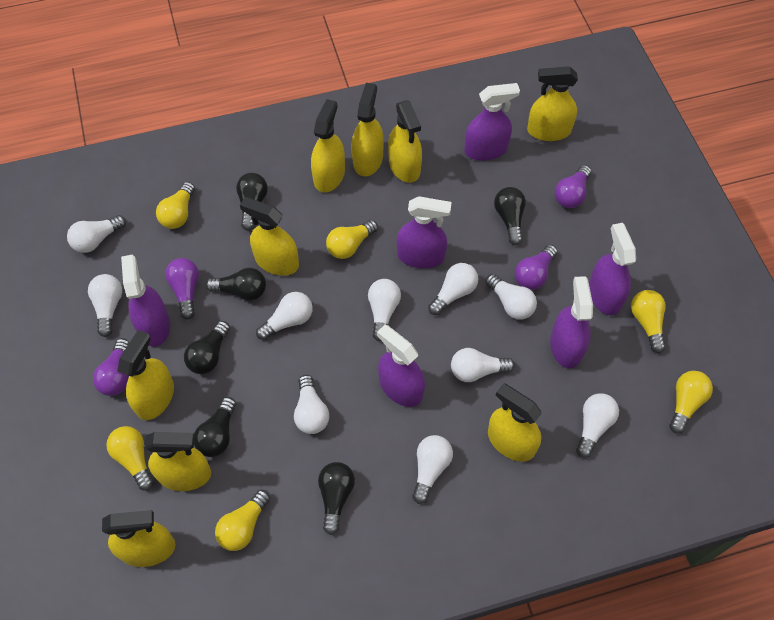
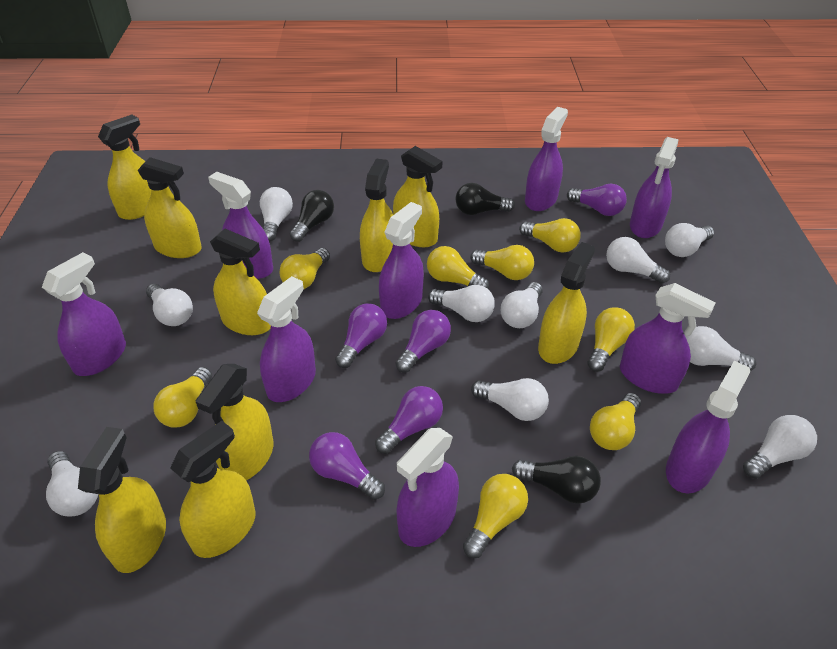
black light bulb: [184,321,230,374] [194,397,236,457] [206,268,266,301] [236,173,268,231] [318,462,355,535] [494,187,526,245] = 6 -> [290,190,334,242] [455,183,515,215] [512,456,601,504] = 3
purple light bulb: [93,338,130,396] [165,258,199,319] [515,245,557,290] [555,165,591,208] = 4 -> [309,432,385,500] [335,304,387,368] [375,386,443,454] [395,310,451,373] [567,184,627,216] = 5
purple spray bottle: [121,255,170,347] [377,325,425,407] [397,196,451,269] [464,83,520,161] [550,276,593,369] [589,223,636,315] = 6 -> [42,252,126,376] [208,172,273,279] [257,276,316,402] [379,202,424,319] [396,428,459,547] [525,107,568,211] [620,283,715,394] [630,137,679,238] [666,361,750,493] = 9
yellow light bulb: [106,426,154,491] [156,182,195,229] [215,490,270,551] [326,220,378,259] [631,290,666,353] [669,371,713,434] = 6 -> [153,367,212,428] [280,248,330,289] [427,246,489,289] [463,474,528,558] [470,245,534,280] [519,218,580,252] [588,307,635,372] [590,393,641,450] = 8

